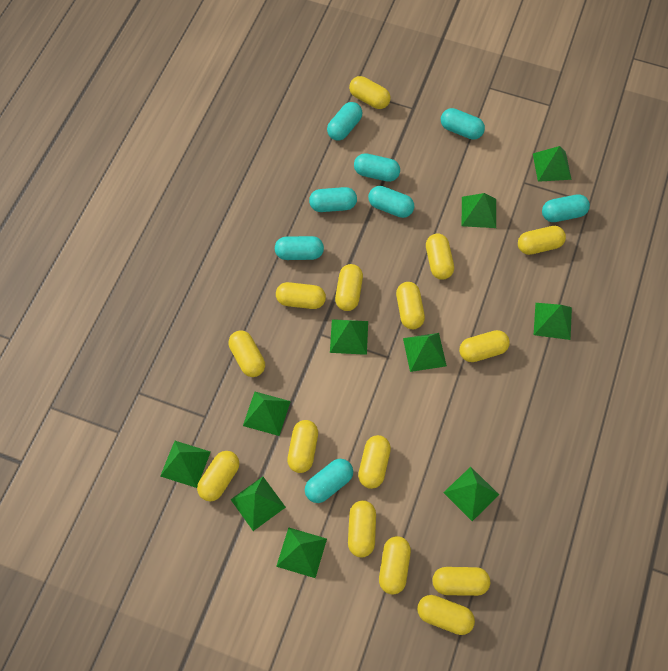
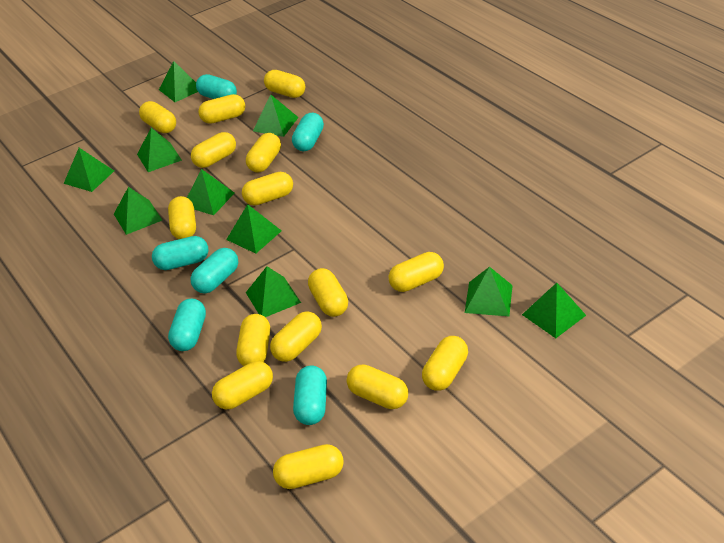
turquoise capsule: [275,236,324,260] [305,459,353,503] [309,187,357,212] [327,102,362,141] [354,153,400,182] [368,186,414,218] [441,108,485,140] [542,194,590,222] = 8 -> [152,236,209,270] [168,299,206,351] [190,248,238,293] [196,74,237,99] [292,113,324,151] [293,366,327,425] = 6

